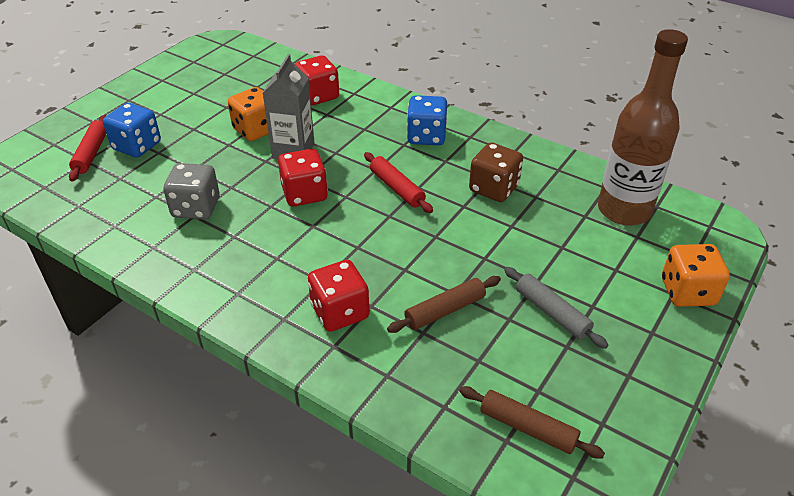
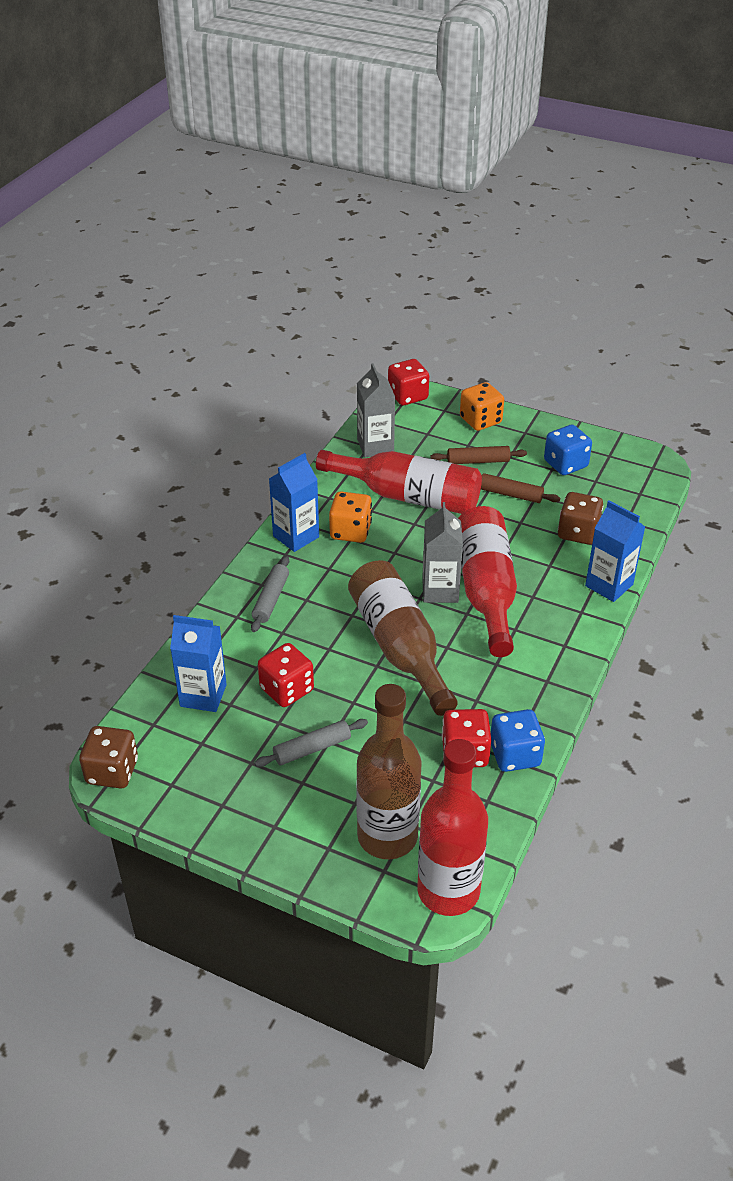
blue carton: none = 0 -> [170,615,227,712] [269,453,319,552] [585,501,645,602] = 3
brown bottle: [598,29,688,226] = 1 -> [348,560,458,716] [356,684,422,859] = 2
brown dice: [469,142,523,202] = 1 -> [79,726,138,789] [558,492,603,545] = 2
grey carton: [263,54,315,159] = 1 -> [357,363,395,457] [422,502,463,603] = 2
grey dice: [163,163,220,220] = 1 -> none = 0
grey rolling pin: [504,267,608,349] = 1 -> [251,556,289,632] [254,719,368,767] = 2
red bottle: none = 0 -> [316,450,482,514] [417,739,488,916] [458,506,517,657] = 3
red rolling pin: [69,115,106,181] [364,152,433,213] = 2 -> none = 0

